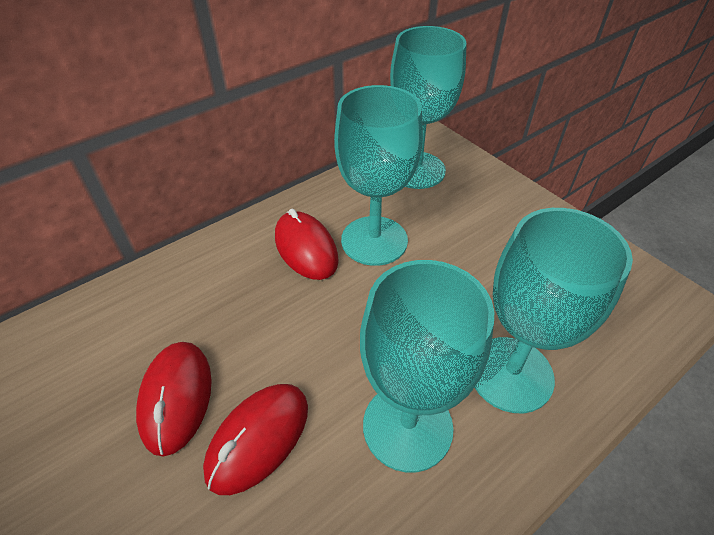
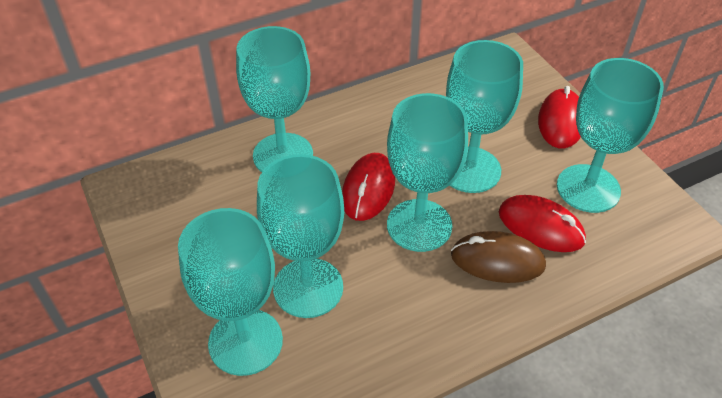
brown mouse: none = 0 -> [451,231,546,283] = 1
turquoise goblet: [334,85,423,266] [360,260,494,473] [390,26,467,189] [474,208,633,413] = 4 -> [178,208,283,376] [236,26,313,172] [257,154,344,318] [387,93,468,252] [446,40,523,193] [557,58,664,213] = 6

